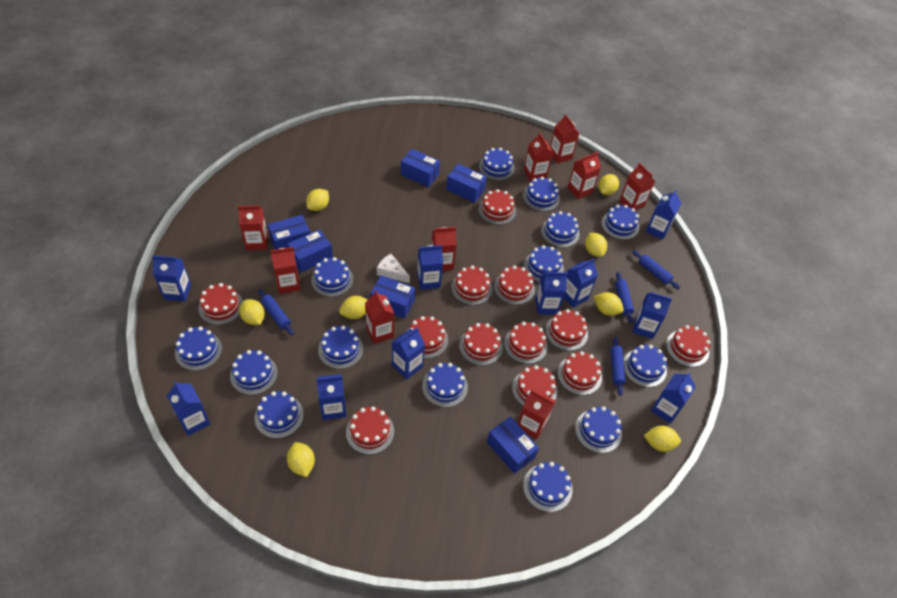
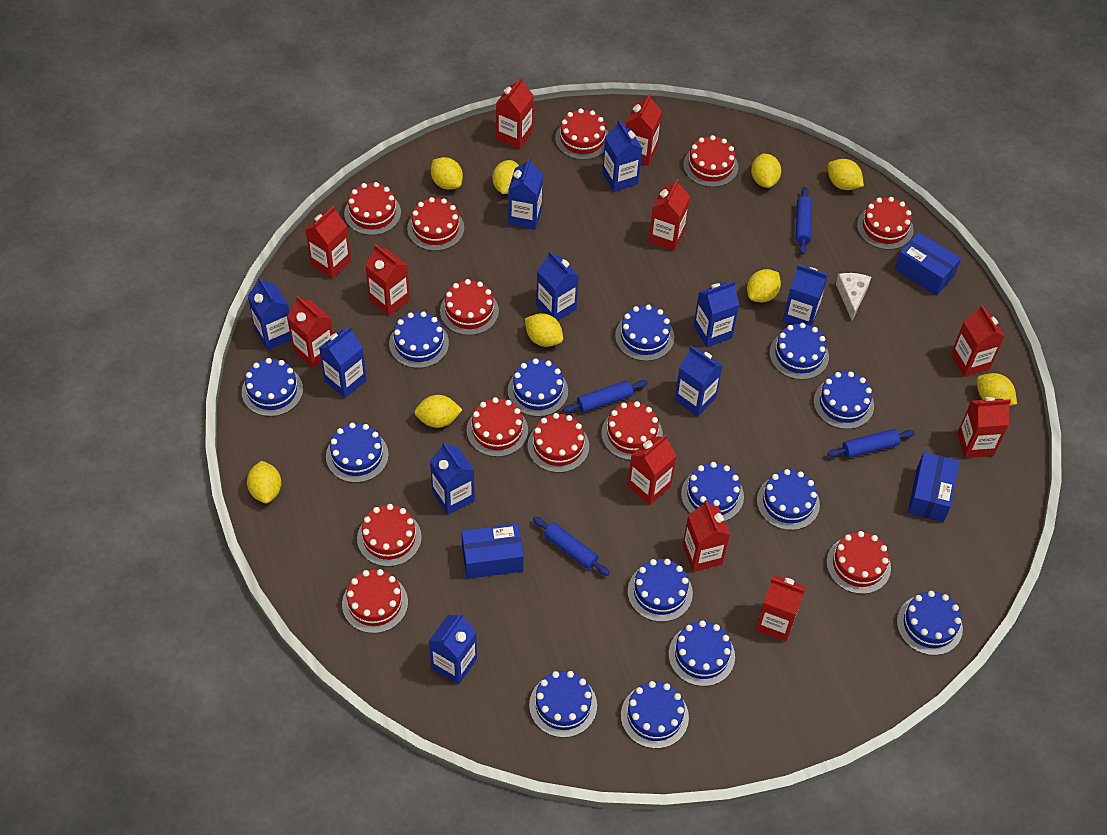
blue box: [268,215,310,250] [287,229,333,272] [370,275,415,318] [401,149,440,187] [446,164,487,203] [487,416,539,474] = 6 -> [461,524,524,579] [895,232,961,296] [908,452,960,522] = 3
red carton: [238,206,268,250] [271,247,300,294] [365,291,394,344] [432,227,457,271] [518,389,556,439] [524,132,553,182] [550,114,580,163] [568,152,601,199] [619,163,655,211] = 9 -> [288,296,333,368] [305,206,351,278] [365,244,410,316] [496,77,534,149] [626,94,662,166] [628,434,676,505] [649,179,690,251] [683,500,730,572] [755,575,806,642] [951,305,1005,377] [957,397,1011,458] = 11
yellow lemon: [239,299,265,325] [287,442,315,477] [306,189,329,211] [339,296,367,319] [585,233,607,257] [594,292,624,316] [598,174,619,195] [644,425,681,452] = 8 -> [247,461,281,503] [414,395,462,428] [431,157,463,190] [493,160,519,194] [525,313,563,347] [747,269,781,302] [751,154,781,188] [828,159,864,190] [977,373,1017,406] = 9

